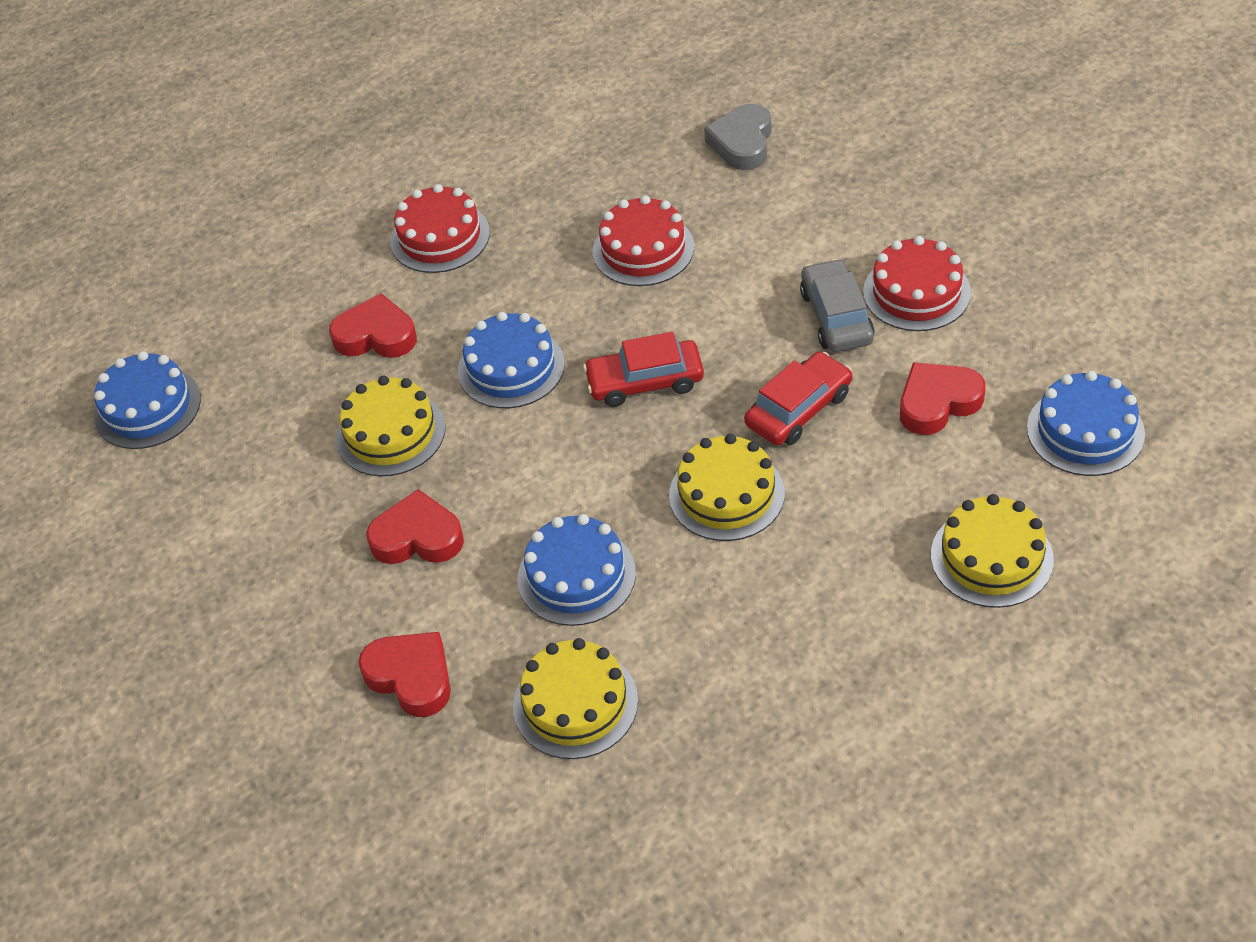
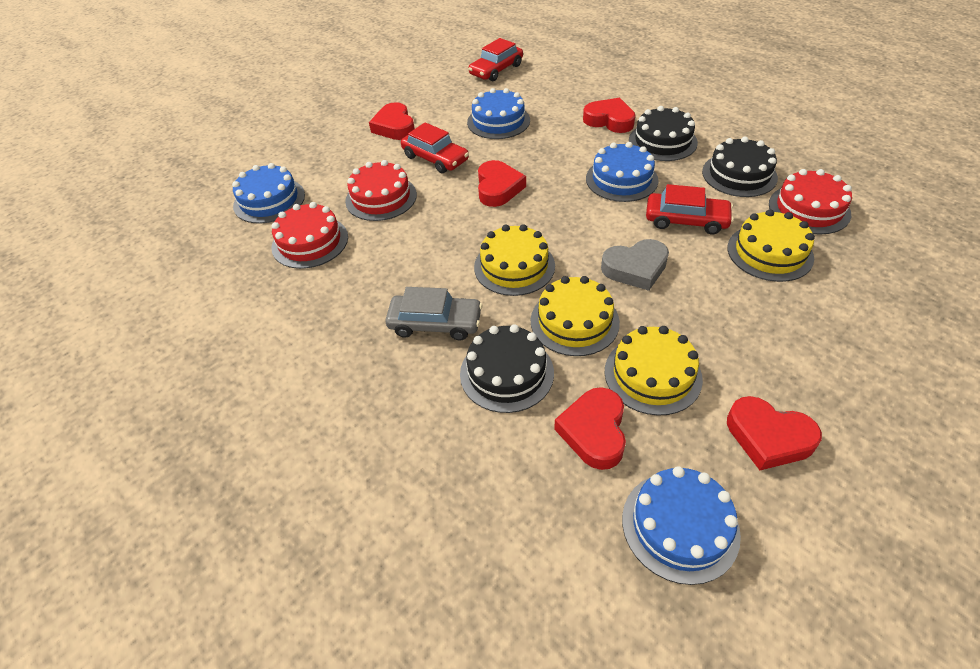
black cake: none = 0 -> [460,324,554,413] [629,106,698,161] [702,137,778,197] = 3
red car: [583,332,704,407] [744,352,852,445] = 2 -> [401,122,469,173] [468,38,523,81] [646,184,734,235] = 3
red heart: [329,293,417,358] [359,632,451,717] [366,489,464,564] [900,362,986,435] = 4 -> [369,102,415,140] [478,160,526,207] [554,387,626,470] [583,98,636,133] [727,396,822,470] = 5

